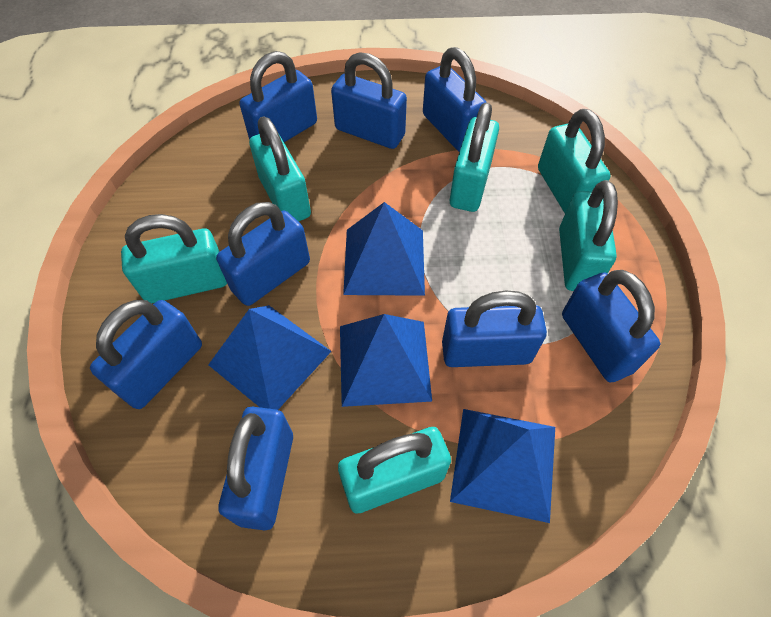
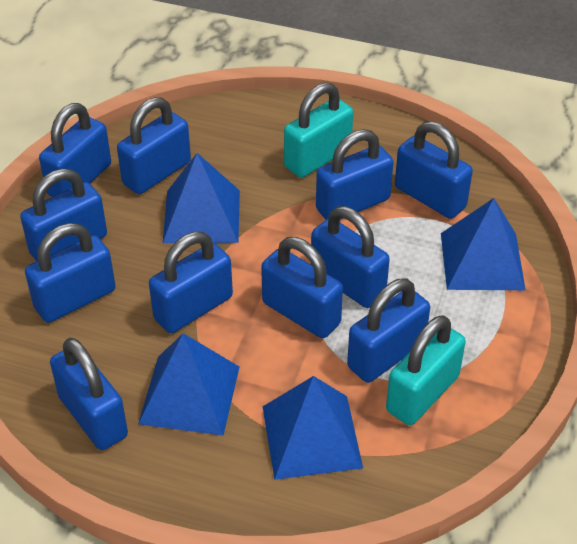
blue padlock: [90,300,202,409] [216,202,310,306] [218,407,293,531] [240,51,317,142] [331,52,407,149] [423,47,487,152] [442,291,547,367] [562,270,660,383] = 8 -> [20,169,107,261] [25,223,115,323] [39,103,111,197] [50,338,128,450] [117,97,191,194] [149,232,233,333] [261,237,343,338] [311,206,390,308] [316,129,393,220] [347,278,430,383] [395,121,473,219] = 11
turquoise padlock: [121,214,227,303] [249,116,311,222] [338,427,451,513] [450,103,499,212] [538,109,610,213] [559,180,618,291] = 6 -> [284,82,353,178] [386,315,466,425] = 2

